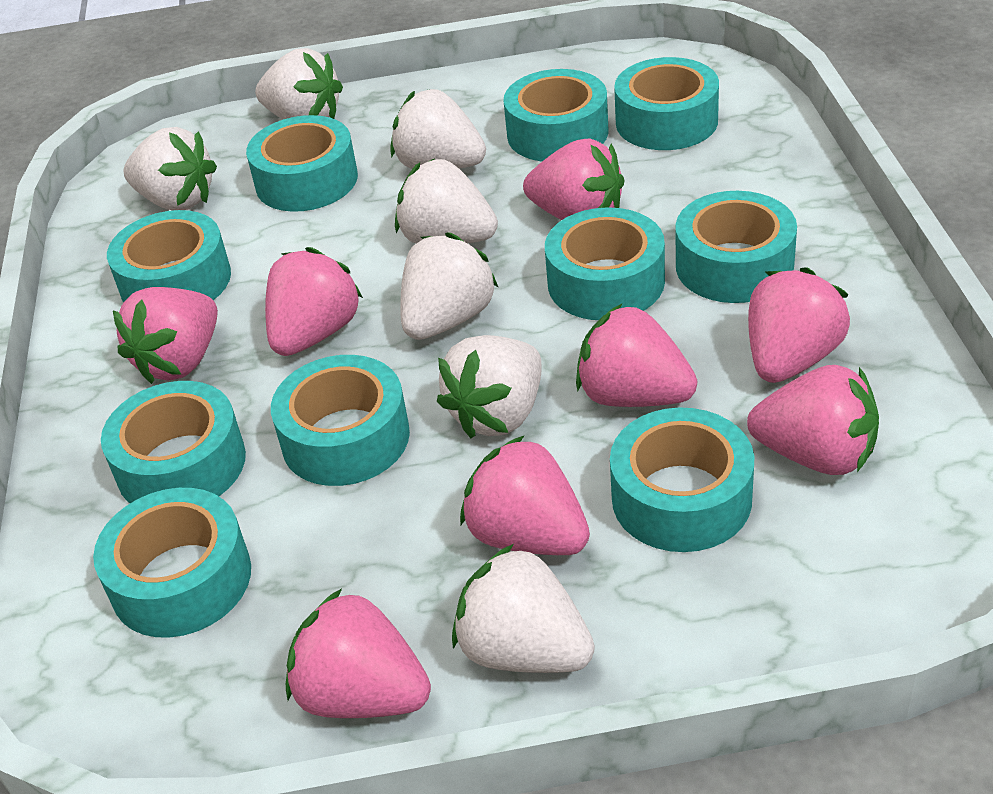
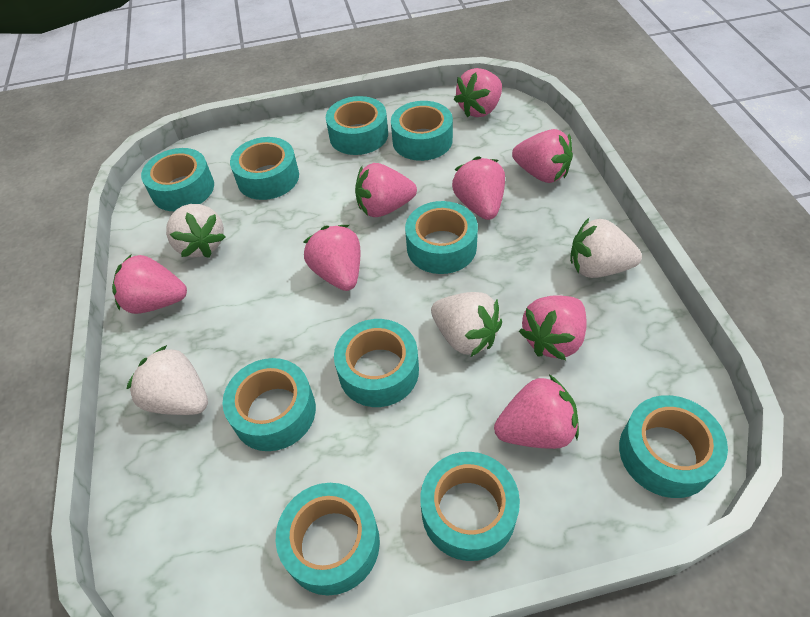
white strawberry: [123,127,217,211] [255,48,343,119] [390,89,486,169] [395,158,498,244] [400,232,498,340] [437,335,542,438] [452,544,595,673] = 7 -> [127,345,208,415] [166,204,225,258] [431,292,502,357] [570,218,642,278] = 4

